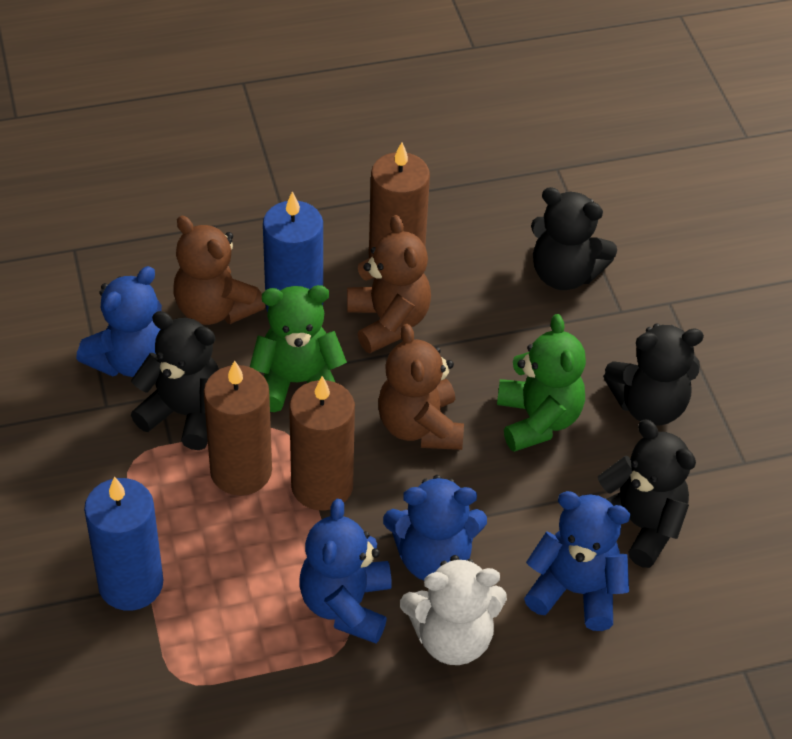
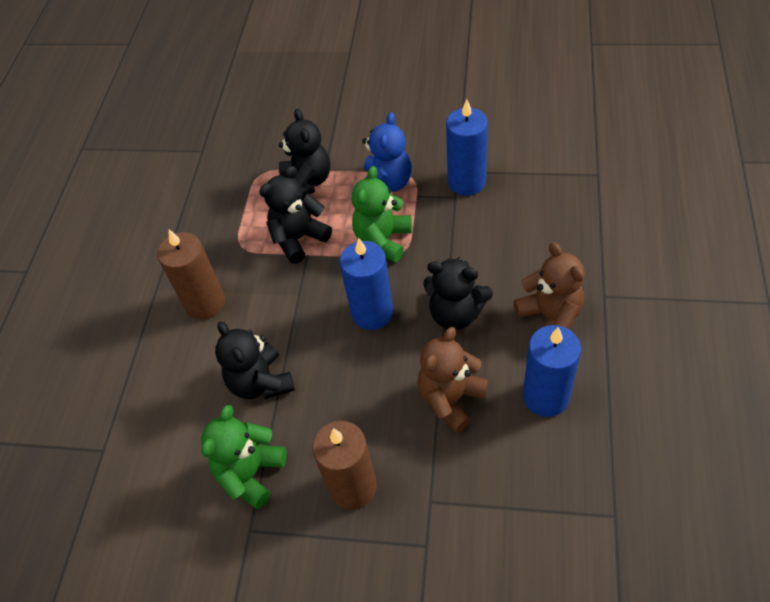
blue candle: [84,476,163,611] [263,191,323,312] = 2 -> [339,238,393,330] [446,99,488,196] [523,325,581,417] = 3
blue teddy bear: [76,266,162,377] [299,499,392,643] [383,475,487,580] [524,491,630,631] = 4 -> [362,112,412,192] = 1
brown candle: [204,360,272,496] [289,376,355,510] [369,142,430,258] = 3 -> [157,230,225,319] [312,421,377,510] = 2
brown teddy bear: [173,216,265,325] [347,215,431,353] [378,324,464,450] = 3 -> [417,327,489,433] [513,242,585,329] = 2
white teddy bear: [400,555,507,665] = 1 -> none = 0

